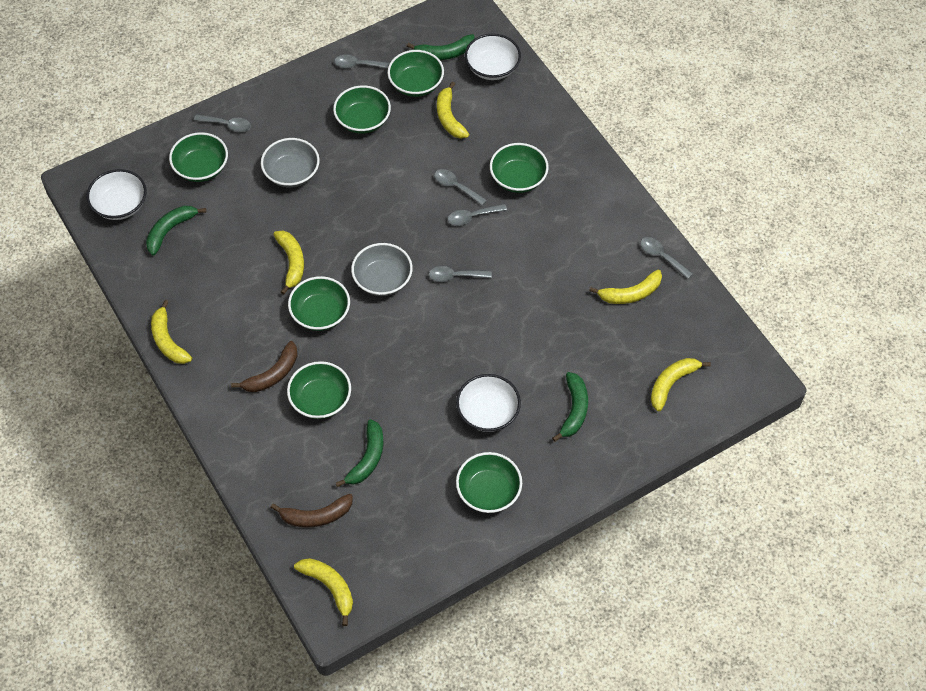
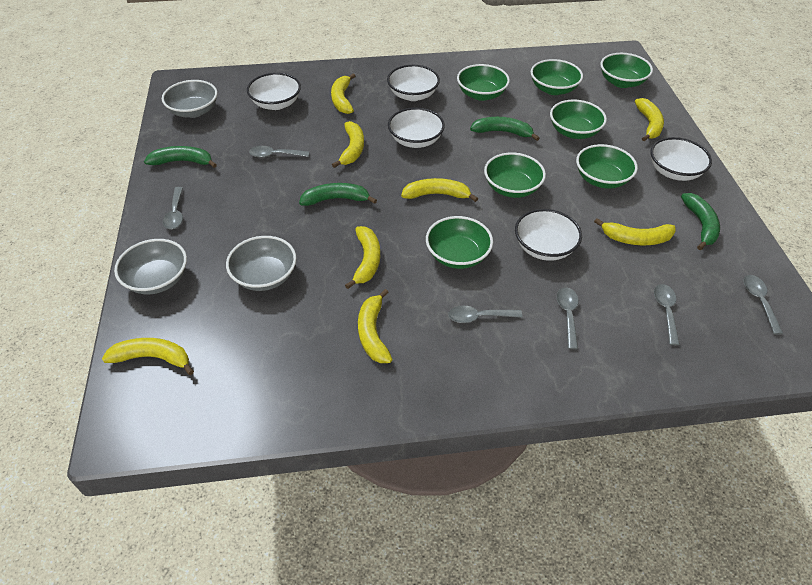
brown banana: [231,341,297,392] [271,494,353,527] = 2 -> none = 0
grey bowl: [261,138,320,188] [351,243,413,296] = 2 -> [114,239,187,294] [162,80,217,118] [226,236,297,291] = 3
white bowl: [87,169,146,220] [456,374,521,432] [465,34,521,80] = 3 -> [247,73,301,110] [387,65,440,101] [388,108,445,148] [515,209,582,261] [650,137,712,181] = 5
yellow banana: [151,300,192,364] [273,230,304,295] [294,558,353,626] [437,82,469,139] [589,270,662,304] [651,358,711,411] = 6 -> [102,338,194,375] [331,73,355,114] [332,121,364,168] [345,226,380,289] [358,289,392,363] [401,178,478,202] [594,218,676,245] [635,98,664,141] = 8

